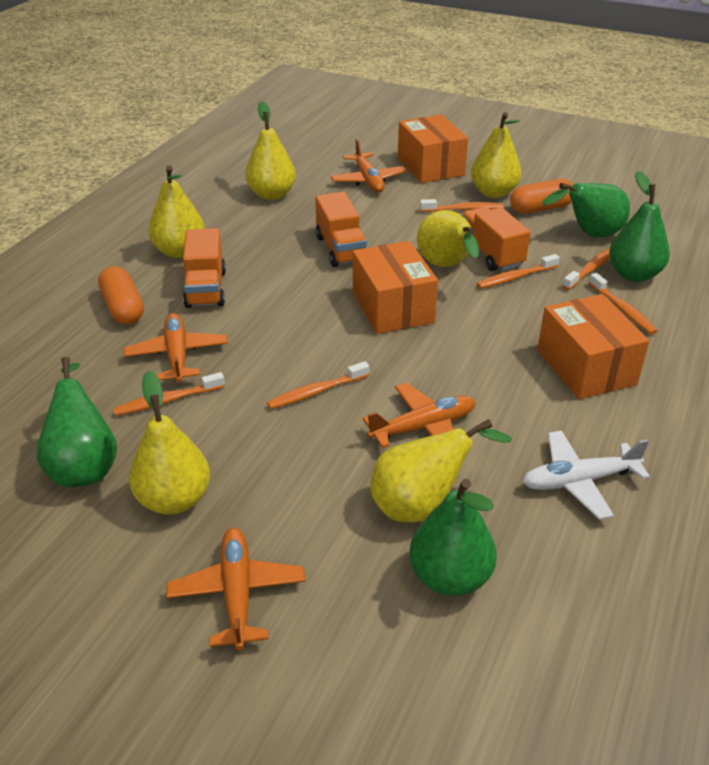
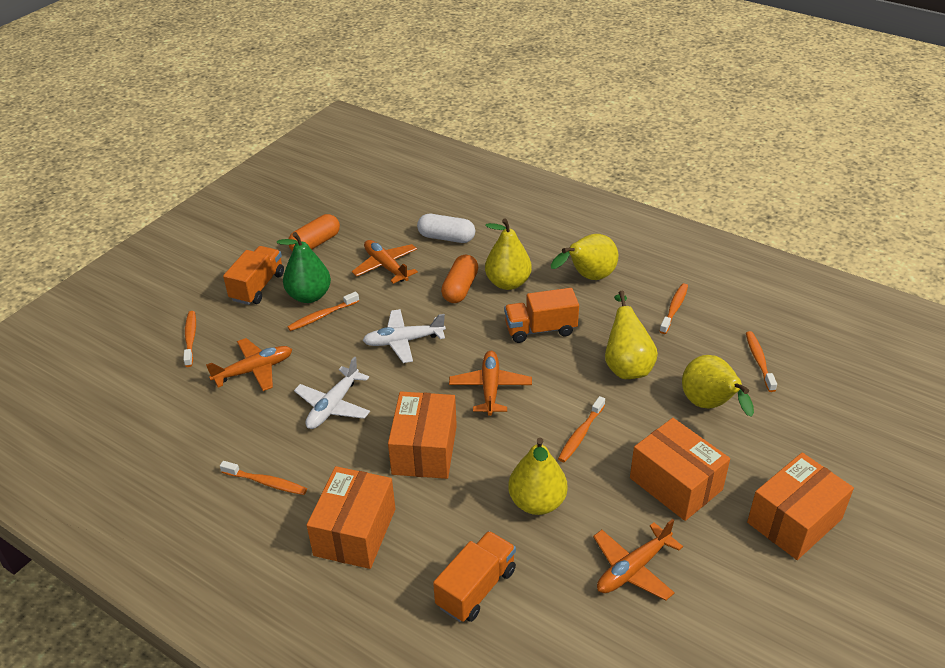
green pear: [36,357,117,487] [409,479,497,596] [542,183,630,238] [609,171,670,282] = 4 -> [277,232,331,303] = 1
orange box: [353,241,438,334] [398,115,468,183] [537,294,649,399] = 3 -> [307,466,395,569] [388,391,457,479] [630,418,730,521] [747,453,854,560] = 4
white capsule: none = 0 -> [417,214,475,243] = 1
white plane: [522,430,650,520] = 1 -> [294,357,370,429] [362,309,446,363] = 2
yellow pear: [129,371,210,515] [149,166,205,258] [245,101,296,200] [370,419,512,522] [417,210,479,267] [471,112,522,198] = 6 -> [485,218,532,290] [508,438,568,515] [551,234,618,280] [605,291,658,379] [682,355,754,417] = 5

